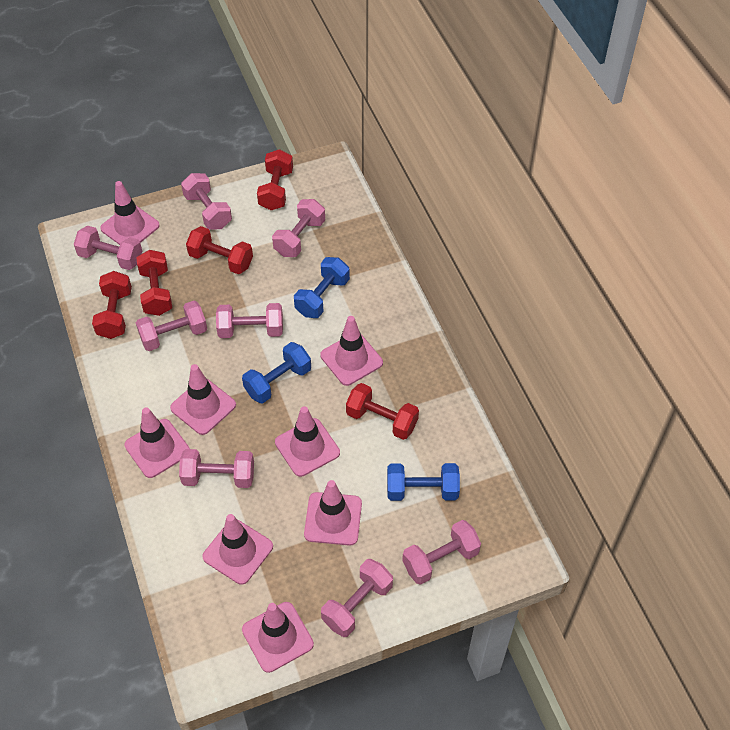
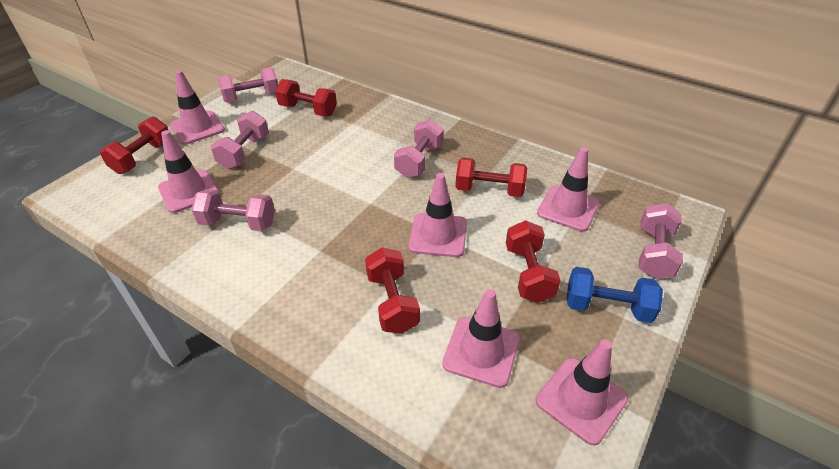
blue dumbbell: [242,342,311,403] [294,257,350,318] [387,463,460,501] = 3 -> [566,267,663,323] = 1
pink dumbbell: [74,226,142,270] [136,301,207,351] [179,449,254,488] [181,173,232,229] [216,303,283,338] [272,199,325,257] [321,559,393,637] [402,520,481,585] = 8 -> [191,189,275,231] [211,111,269,169] [218,67,278,103] [394,119,444,178] [638,203,683,279] = 5
pink traffic cone: [100,181,160,245] [124,407,190,478] [170,364,236,435] [202,514,273,585] [242,602,314,673] [275,406,340,477] [304,480,362,546] [320,316,383,386] = 8 -> [158,130,219,213] [170,70,225,144] [409,173,467,257] [442,289,520,388] [536,339,628,446] [537,147,600,232] = 6

